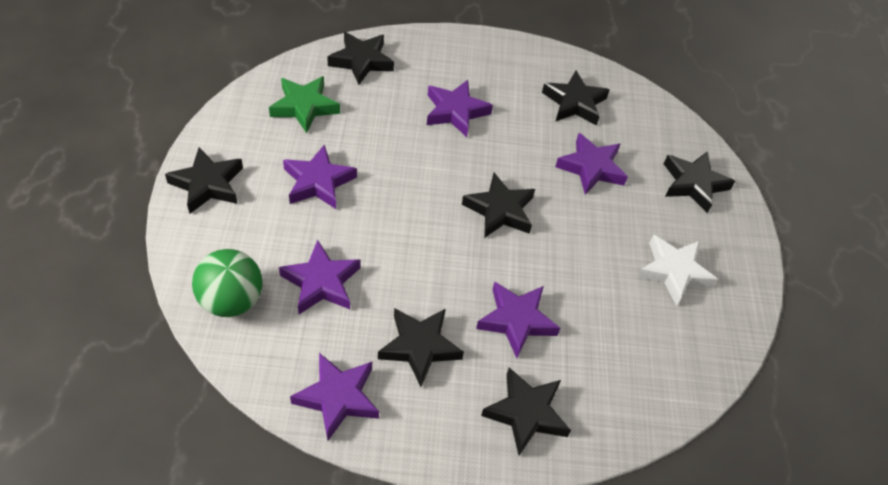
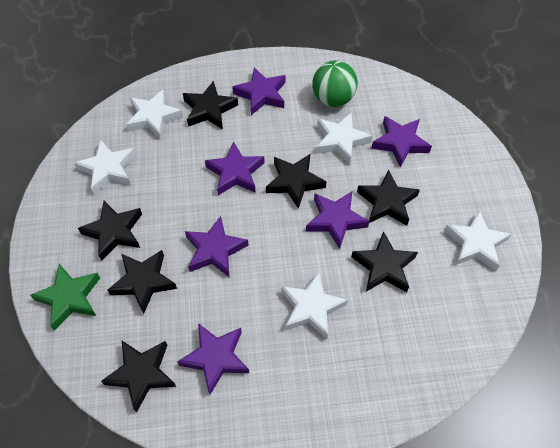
white star: [637,234,718,306] = 1 -> [74,139,135,194] [126,90,183,140] [281,272,348,339] [316,112,372,165] [444,210,512,271] = 5

